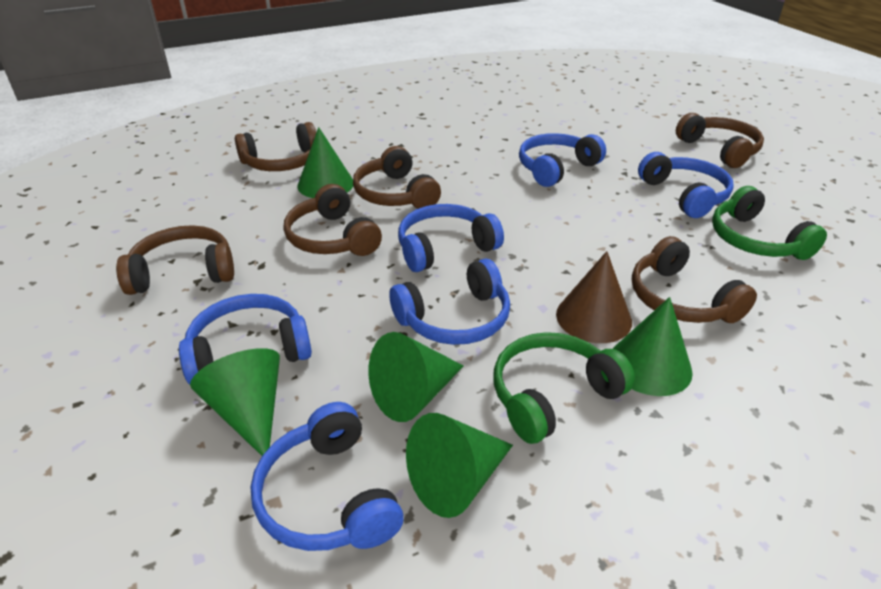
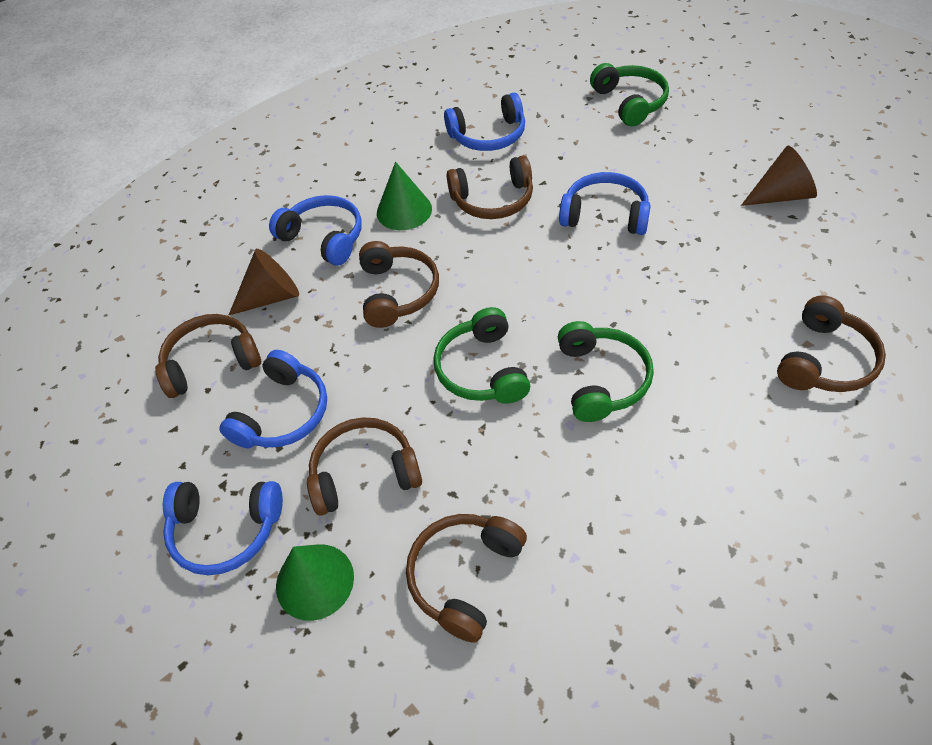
blue headphones: [179,294,312,385] [251,402,404,551] [390,258,510,345] [398,204,504,272] [519,133,606,187] [638,152,734,218] = 6 -> [163,481,283,575] [219,350,327,448] [269,195,362,266] [444,93,525,151] [559,172,650,235] = 5
brown cone: [556,251,632,343] = 1 -> [229,249,299,315] [741,146,817,206] = 2
green cone: [190,348,280,456] [297,127,353,198] [368,332,463,422] [406,413,513,518] [613,297,693,396] = 5 -> [276,545,354,621] [377,162,432,230] = 2
green headphones: [493,332,635,444] [712,186,827,260] = 2 -> [433,307,530,404] [558,321,654,422] [590,63,669,126] = 3

